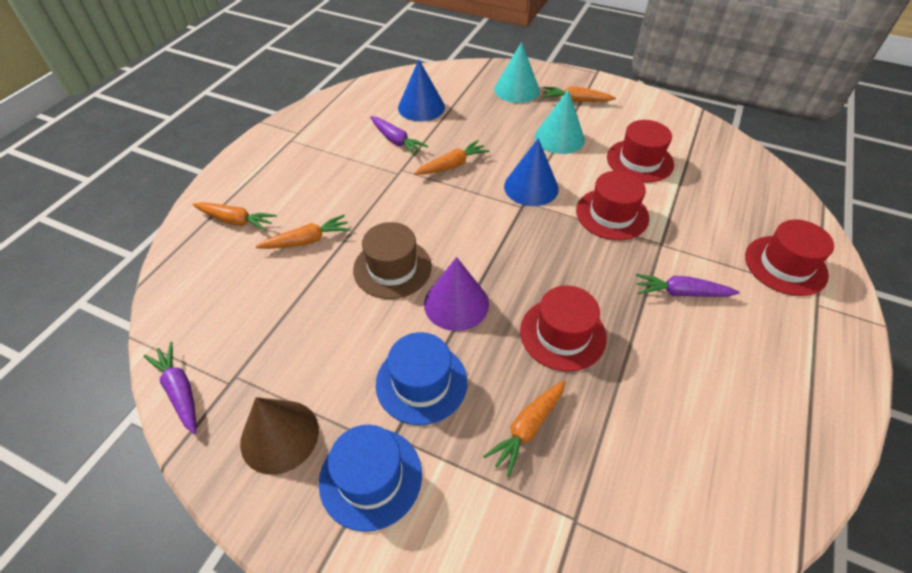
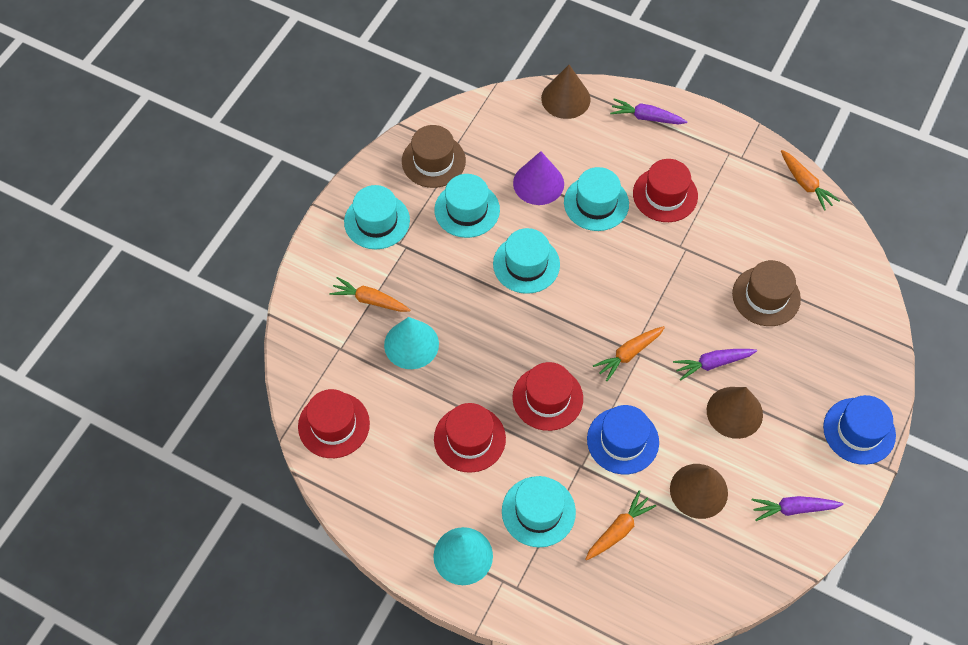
blue cone: [398,59,445,122] [504,138,559,206] = 2 -> none = 0
brown cone: [240,397,319,475] = 1 -> [541,65,590,119] [670,464,728,519] [707,387,763,439] = 3
brown hat: [353,222,432,299] = 1 -> [402,125,466,188] [732,260,801,326] = 2
orange carrot: [192,202,277,231] [256,215,350,249] [414,140,489,175] [483,380,566,477] [543,86,616,102] = 5 -> [329,277,410,312] [586,490,657,560] [593,326,665,381] [781,150,840,211] = 4
turquoise hat: none = 0 -> [344,185,410,249] [434,174,500,238] [493,228,560,294] [502,476,576,547] [564,167,629,231] = 5

